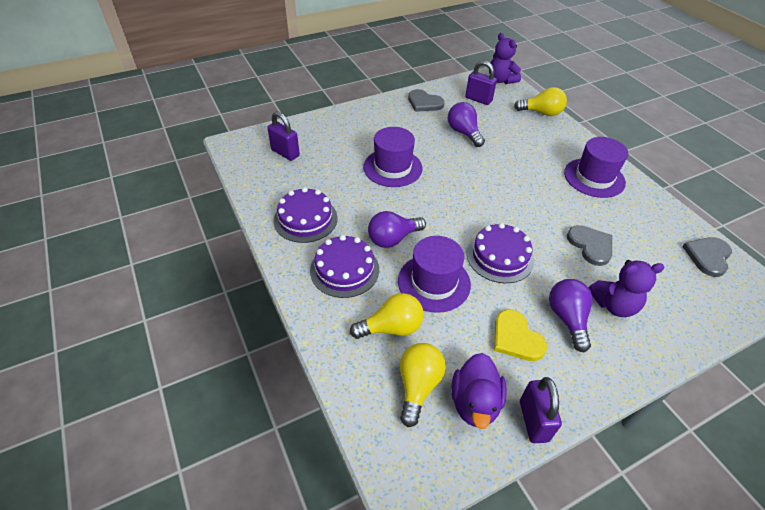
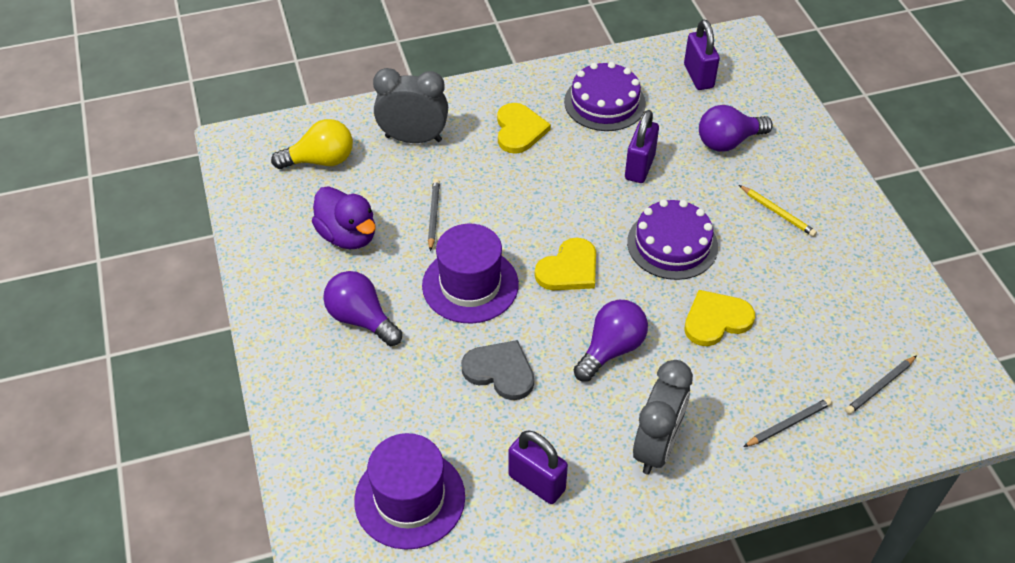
grey clock: none = 0 -> [373,68,448,143] [633,360,693,474] = 2
grey heart: [408,89,445,112] [567,225,612,266] [682,237,732,277] = 3 -> [461,340,534,400] = 1
grey pencil: none = 0 -> [428,179,440,251] [743,398,832,447] [845,355,917,414] = 3
purple cake: [274,187,337,243] [310,235,379,298] [467,223,534,283] = 3 -> [564,62,646,131] [627,199,718,280] = 2
purple hat: [363,127,422,187] [398,236,471,313] [564,137,628,198] = 3 -> [354,433,465,550] [422,224,519,323] = 2
purple teddy bear: [489,33,521,84] [588,260,665,317] = 2 -> none = 0
yellow heart: [494,310,547,361] = 1 -> [497,103,551,154] [535,238,596,290] [684,290,755,346] = 3
yellow light bulb: [350,293,424,339] [400,343,446,427] [514,87,567,116] = 3 -> [271,119,353,169] = 1
yellow pencil: none = 0 -> [739,185,817,237] = 1

